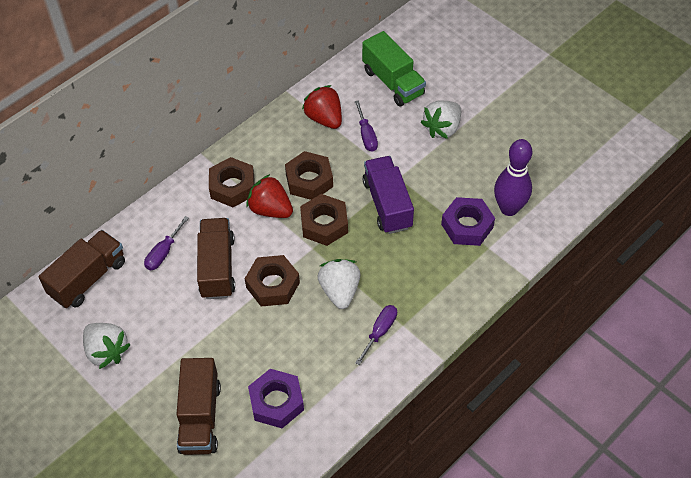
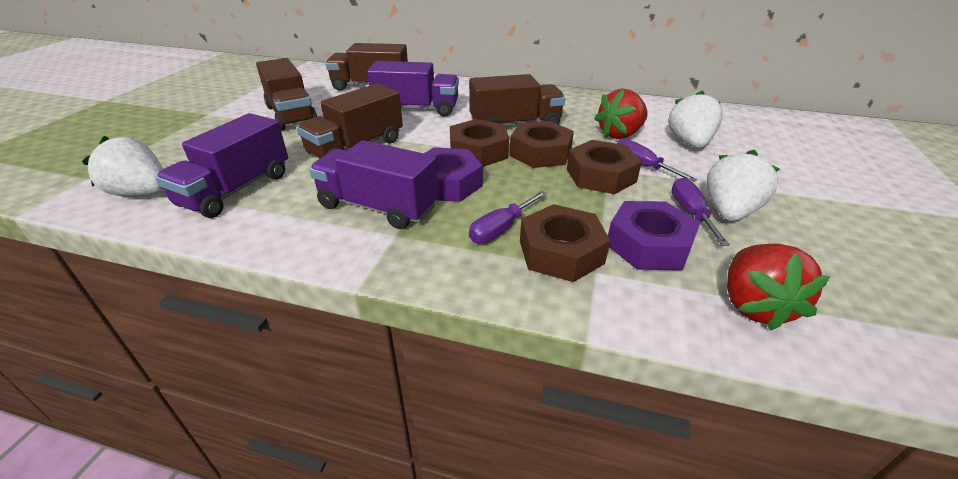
brown truck: [38,230,125,308] [176,358,221,455] [197,218,235,299] = 3 -> [256,58,317,130] [297,83,403,159] [326,43,408,90] [469,74,565,126] = 4
green truck: [362,31,426,107] = 1 -> none = 0
purple bowling pin: [494,139,532,216] = 1 -> none = 0
purple truck: [363,156,414,234] = 1 -> [155,113,288,218] [309,140,438,229] [367,61,459,117] = 3

